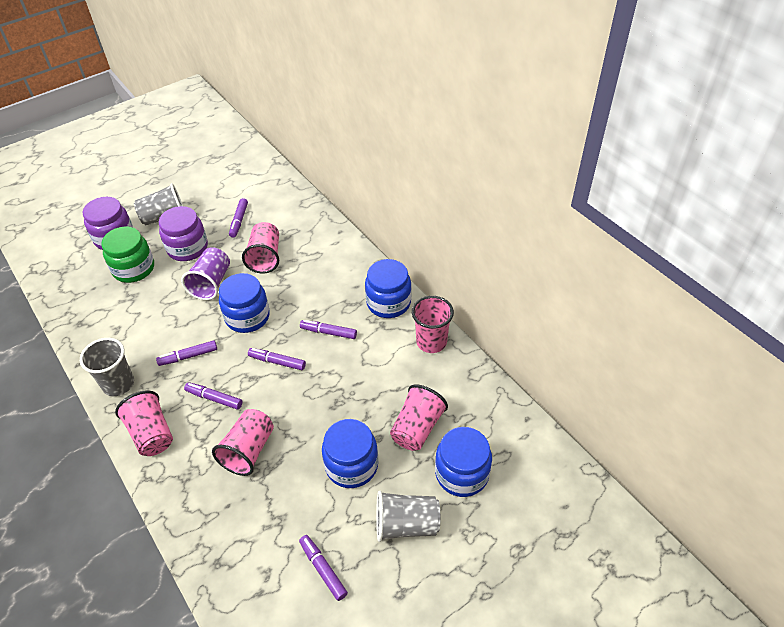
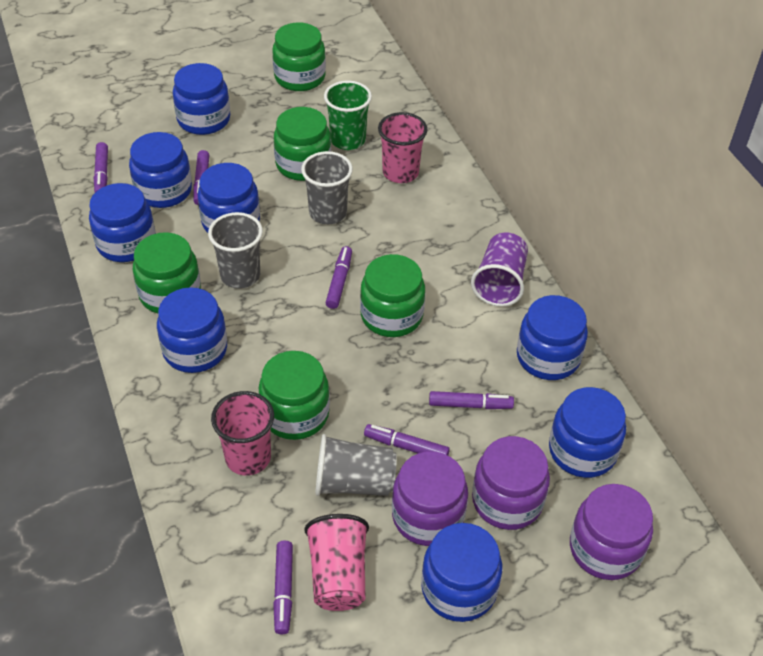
blue jar: [219,273,270,333] [322,419,378,488] [365,259,411,318] [435,427,492,497] = 4 -> [89,183,156,262] [129,132,192,208] [157,287,227,373] [173,63,230,135] [197,163,260,233] [421,523,502,622] [517,295,588,380] [549,387,626,478] = 8
green cup: none = 0 -> [324,81,372,150] = 1
green jar: [101,227,154,283] = 1 -> [133,232,201,313] [258,351,330,440] [272,23,326,91] [274,107,331,181] [360,254,425,337] = 5
pink cup: [115,390,173,456] [212,409,274,476] [242,222,279,273] [390,384,448,451] [412,296,454,353] = 5 -> [211,391,274,476] [304,514,369,611] [378,112,428,183] = 3
purple jar: [83,197,133,250] [159,206,208,261] = 2 -> [392,451,468,546] [472,436,550,530] [570,484,653,580] = 3

